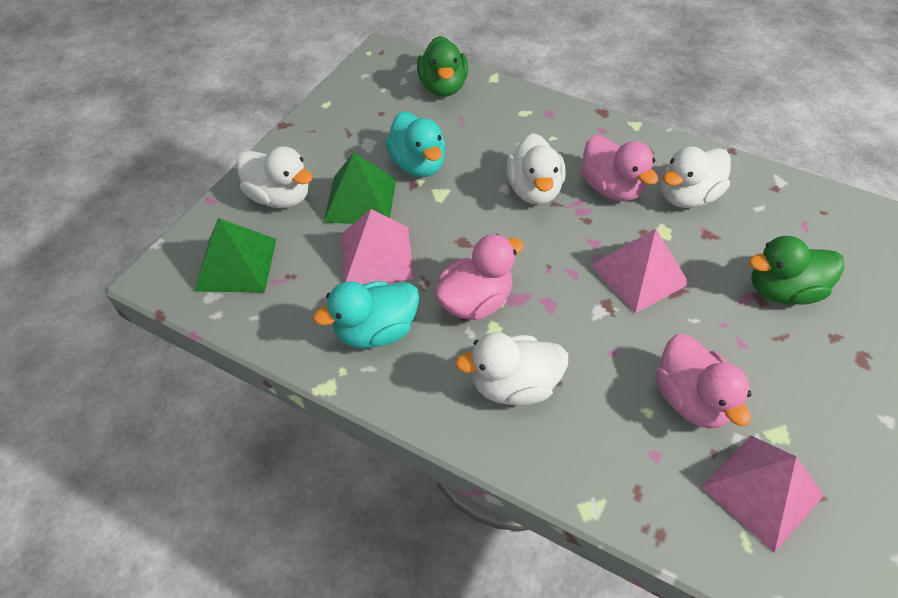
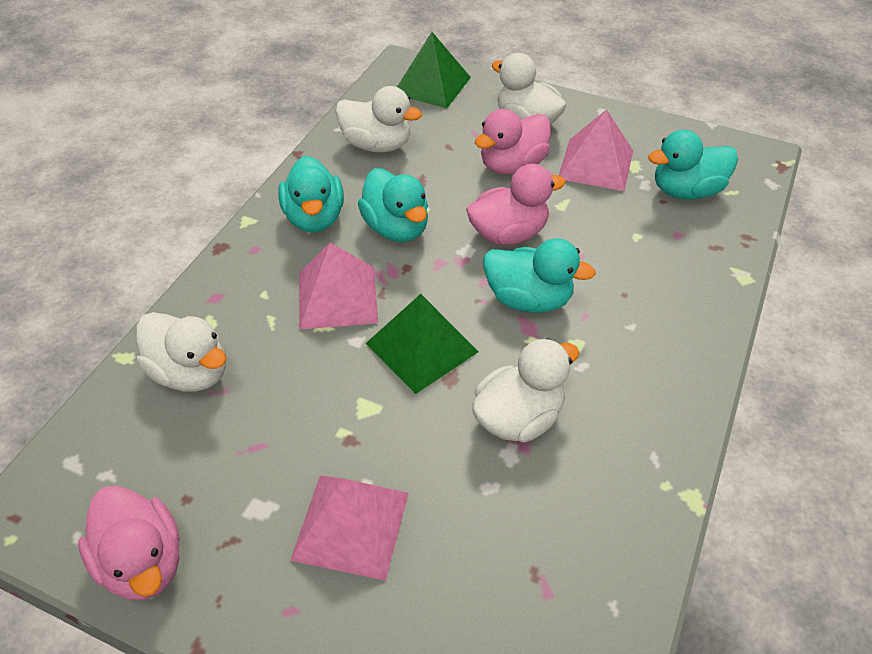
green duck: [417,36,468,97] [749,236,845,305] = 2 -> none = 0
turquoise duck: [313,281,419,348] [385,111,445,177] = 2 -> [278,156,344,232] [358,168,428,242] [483,238,596,313] [648,130,738,200] = 4

